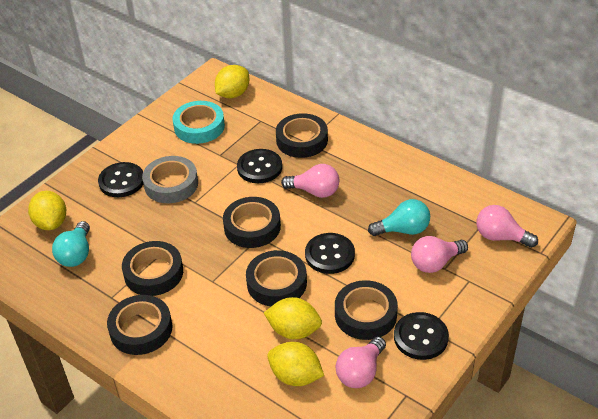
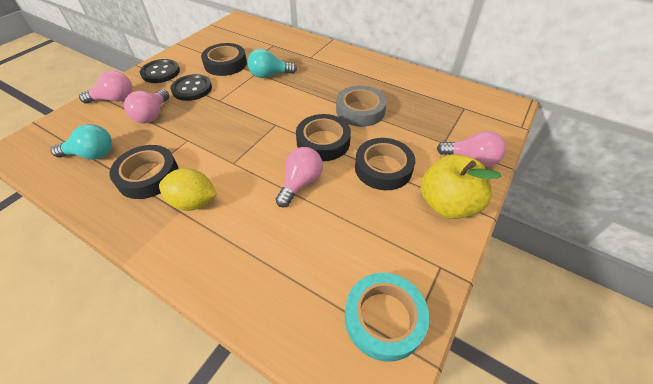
black button: [98,162,143,197] [237,149,282,183] [305,233,355,274] [394,312,449,360] = 4 -> [140,59,180,83] [171,74,212,101] = 2
black tape: [107,295,172,355] [122,241,183,296] [223,197,281,248] [246,250,307,306] [276,113,328,158] [335,280,398,340] = 6 -> [110,145,178,199] [201,43,247,76] [296,114,351,161] [355,138,415,190] = 4
yellow apple: none = 0 -> [421,154,501,219] = 1
yellow lemon: [28,191,66,230] [215,65,249,98] [264,297,322,339] [268,342,324,386] = 4 -> [159,168,217,211] = 1

